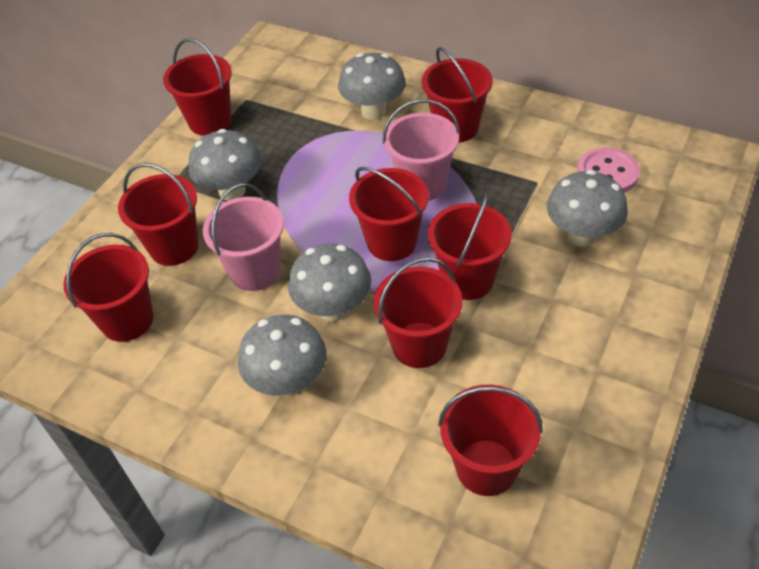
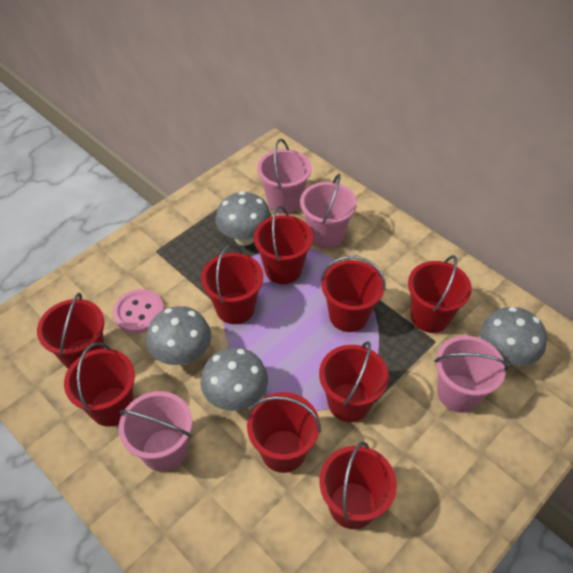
grey mushroom: [189,129,261,201] [238,315,327,396] [288,244,371,322] [338,53,406,120] [547,170,628,247] = 5 -> [146,306,211,365] [200,347,268,411] [215,191,271,246] [480,307,547,366] = 4
pink bucket: [203,183,284,291] [383,99,460,201] = 2 -> [119,391,192,472] [257,139,312,214] [300,173,357,249] [435,336,508,413] = 4
red bucket: [63,233,154,342] [118,163,199,266] [163,38,232,136] [349,167,429,261] [374,257,462,368] [422,47,493,143] [428,193,512,300] [438,385,543,496] = 8 -> [37,293,105,369] [64,342,135,426] [201,244,263,324] [246,392,321,473] [254,206,313,284] [319,341,389,422] [319,442,397,529] [321,256,386,332] [408,255,472,333] = 9

